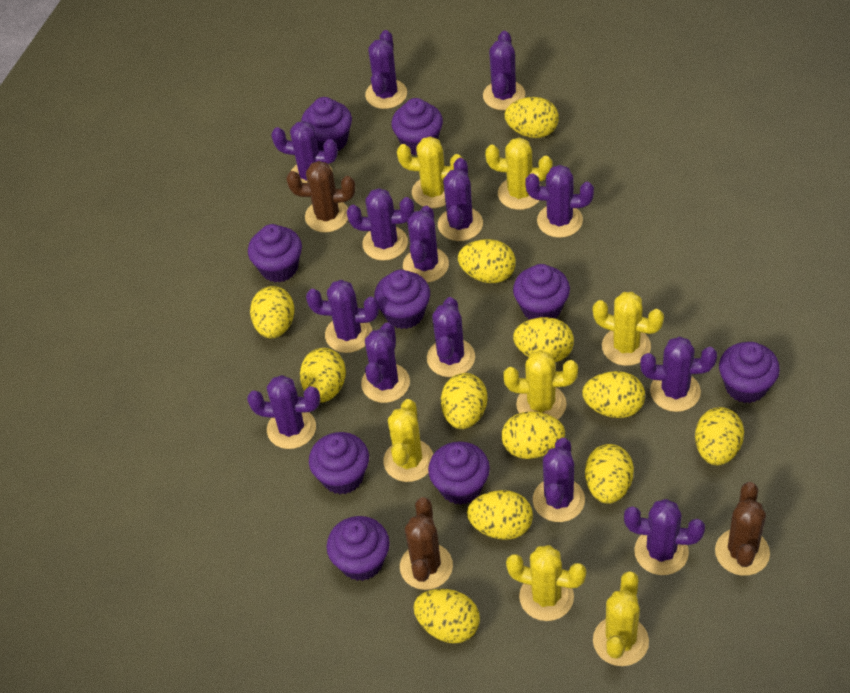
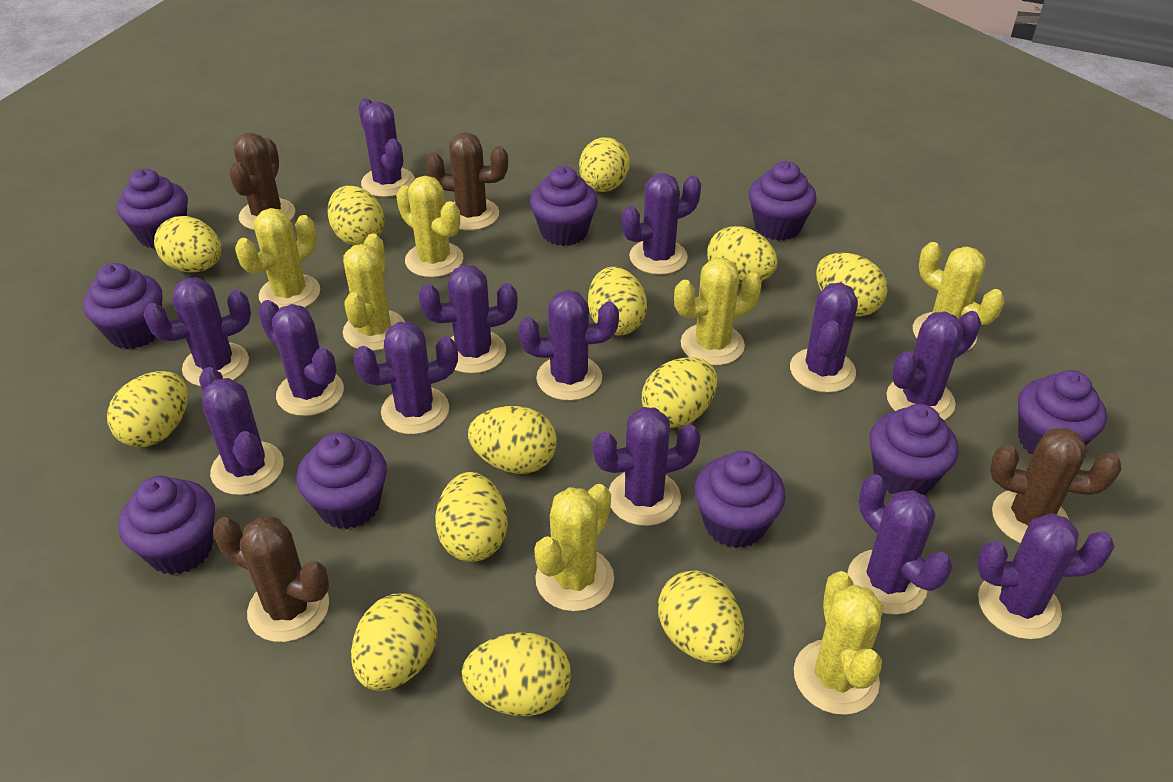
brown cactus: [286,161,355,233] [400,497,453,590] [715,482,770,576] = 3 -> [213,517,329,642] [229,133,295,230] [426,132,508,231] [990,428,1121,543] = 4
purple cactus: [247,375,320,449] [271,121,338,183] [306,280,379,353] [347,188,414,261] [361,323,410,403] [365,30,407,109] [403,206,449,283] [427,297,475,377] [438,158,483,241] [483,31,525,110] [525,165,594,238] [533,438,585,522] [624,499,705,575] [640,336,717,412] = 14 -> [143,277,251,387] [199,367,284,495] [258,300,344,416] [353,322,458,434] [358,98,415,197] [418,265,518,374] [519,290,619,401] [593,407,701,526] [622,173,701,275] [790,283,858,393] [847,474,953,615] [887,311,981,420] [977,513,1115,640] = 13
yellow egg: [250,286,295,338] [300,348,346,403] [414,589,480,643] [441,373,488,429] [458,239,516,283] [467,490,533,540] [502,411,565,459] [504,97,559,138] [513,317,574,362] [582,371,645,418] [585,444,634,504] [695,407,744,465] = 12 -> [107,371,188,447] [154,216,222,273] [327,185,385,245] [351,594,438,691] [435,472,508,562] [462,633,571,716] [468,406,557,474] [579,137,630,192] [588,267,647,335] [642,357,717,428] [658,570,744,663] [707,226,777,284] [816,253,888,317] = 13

